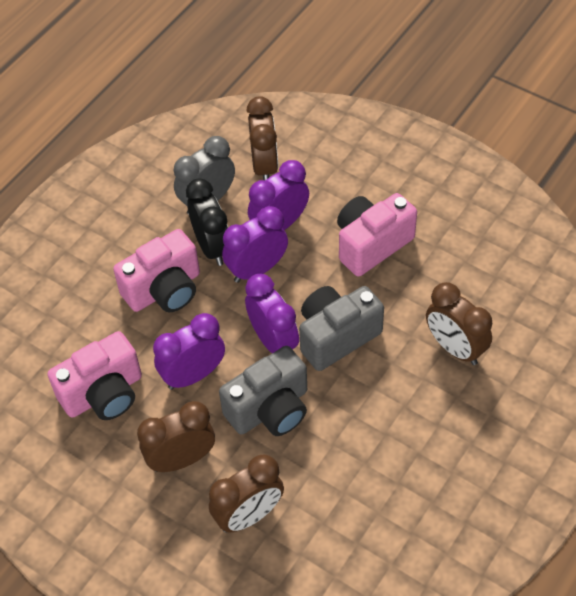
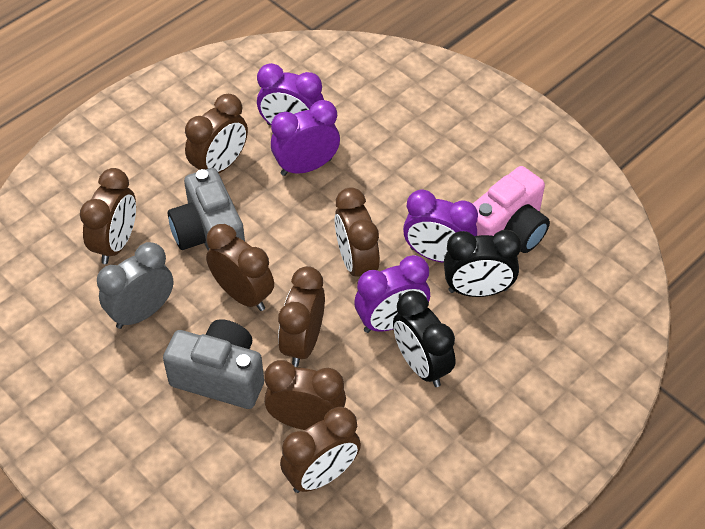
black clock: [186,179,228,266] = 1 -> [393,291,455,387] [444,230,522,297] = 2
brown clock: [137,401,215,472] [209,454,284,533] [247,96,278,180] [426,282,493,365] = 4 -> [80,168,136,264] [185,94,248,173] [206,224,274,311] [264,360,346,430] [278,266,325,367] [280,407,361,493] [335,187,380,277] = 7
pink camera: [48,331,142,420] [113,229,200,312] [337,193,417,277] = 3 -> [473,166,550,253] = 1

